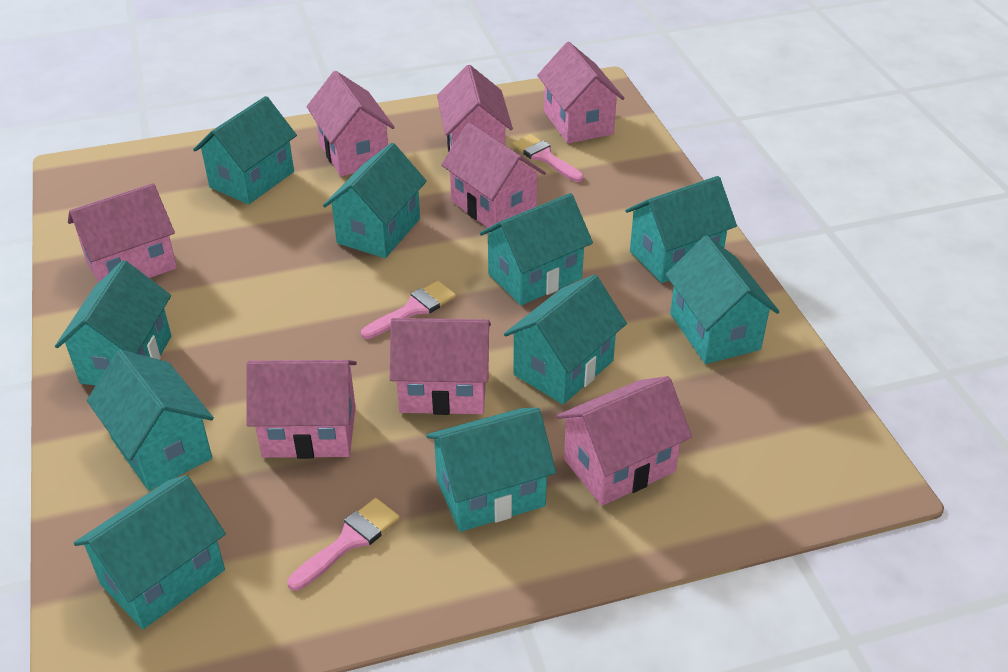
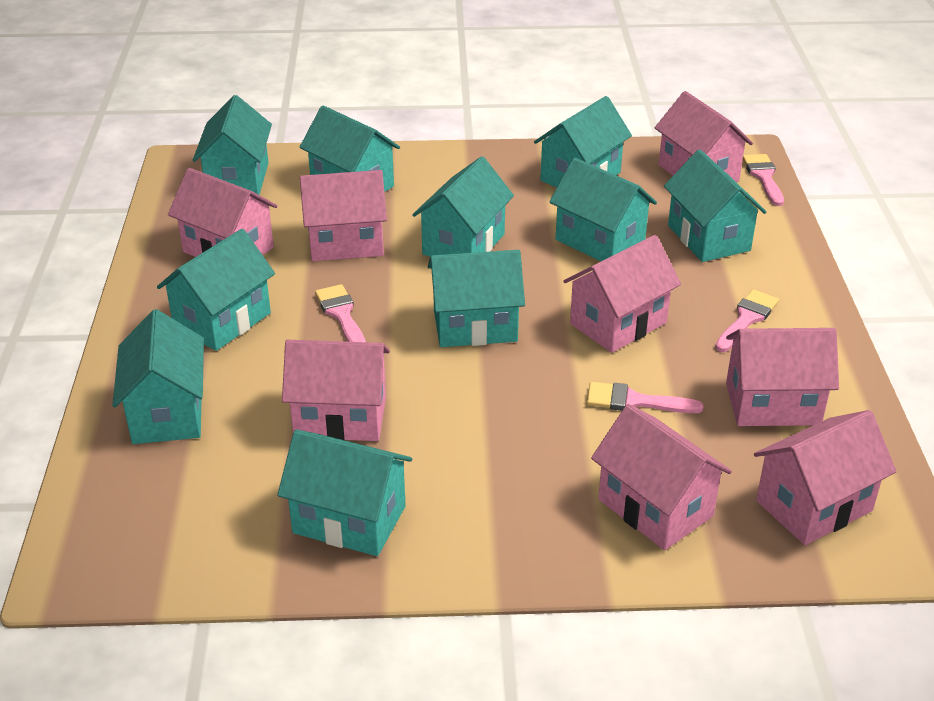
pink brush: [288,498,400,591] [361,281,456,339] [512,134,584,182] = 3 -> [315,284,366,342] [587,382,704,413] [715,290,779,352] [743,154,784,206] = 4

